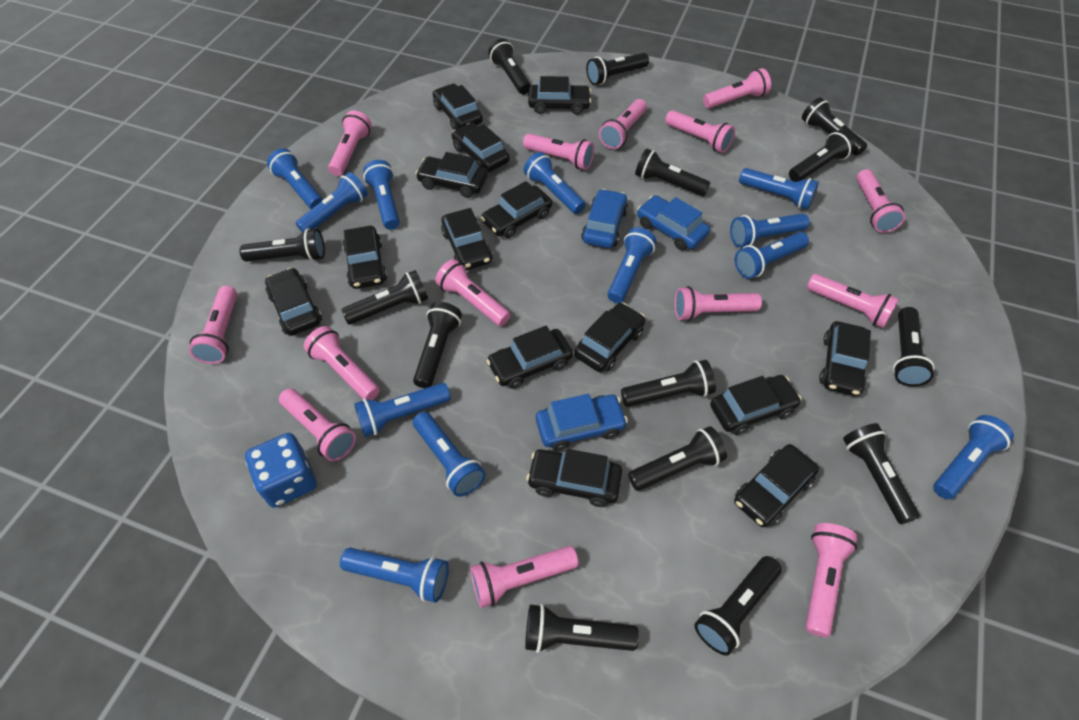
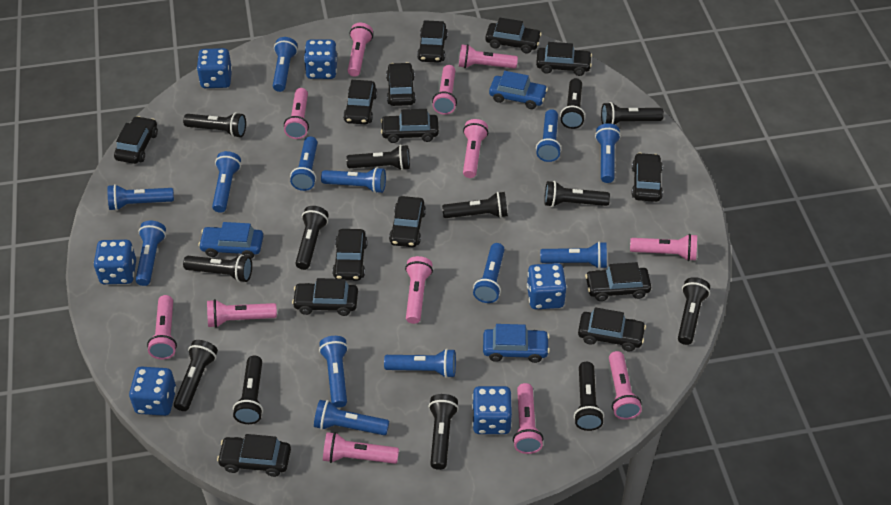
black flashlight: [239,228,325,262] [342,270,428,325] [413,302,462,388] [488,39,531,95] [525,604,639,653] [586,53,649,85] [621,360,716,407] [628,426,727,491] [635,148,710,196] [694,556,782,656] [789,130,855,182] [802,97,867,156] [843,423,920,524] [893,307,935,387] = 14 -> [174,340,218,411] [183,112,246,138] [183,255,252,282] [233,356,263,424] [295,206,329,270] [346,145,410,171] [429,394,459,470] [442,192,508,218] [544,181,610,207] [560,78,585,129] [574,362,604,431] [601,102,664,125] [678,277,710,345] = 13
blue dice: [245,433,317,508] = 1 -> [94,240,136,284] [129,367,176,416] [197,48,232,88] [304,40,337,79] [472,386,512,434] [527,263,567,309] = 6
blue flashlight: [267,148,323,209] [296,172,368,233] [340,548,449,603] [354,383,451,437] [363,160,400,230] [413,412,485,497] [524,152,586,214] [607,227,657,303] [730,213,809,247] [735,232,809,279] [739,168,819,210] [933,415,1014,499] = 12 -> [108,184,174,211] [136,221,166,286] [212,151,241,213] [273,37,298,92] [290,136,317,191] [314,400,389,435] [319,336,348,408] [321,167,386,193] [384,349,456,378] [473,243,505,303] [536,109,562,162] [540,241,607,269] [595,123,621,183] = 13
pink flashlight: [189,286,237,364] [279,388,356,461] [303,326,380,400] [328,111,372,176] [435,259,510,326] [470,546,578,608] [523,133,594,170] [599,99,647,149] [665,110,735,153] [674,286,762,321] [703,68,771,109] [806,523,857,638] [807,274,899,328] [856,169,905,233] = 14 -> [147,295,177,359] [207,299,277,328] [284,88,309,139] [323,432,399,464] [348,23,373,76] [405,256,433,324] [432,65,457,115] [459,44,518,69] [463,119,488,178] [513,383,544,454] [609,351,642,420] [630,234,697,261] = 12

